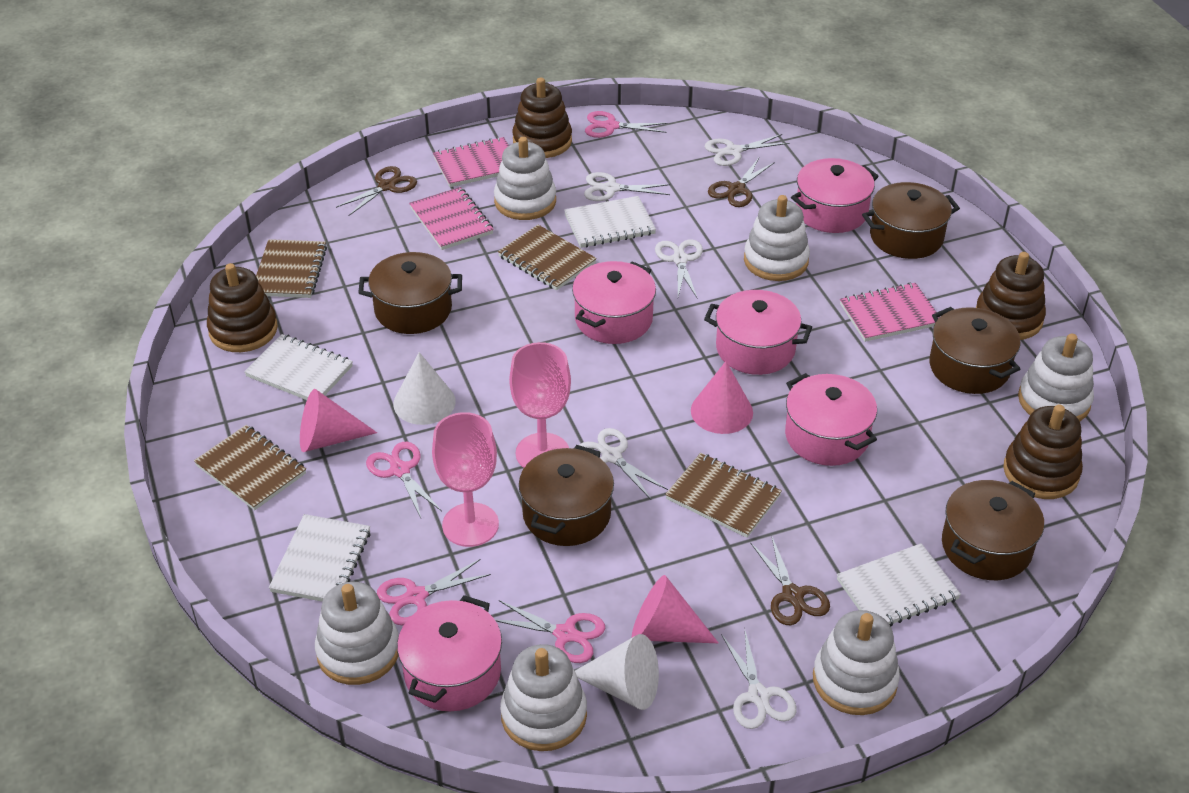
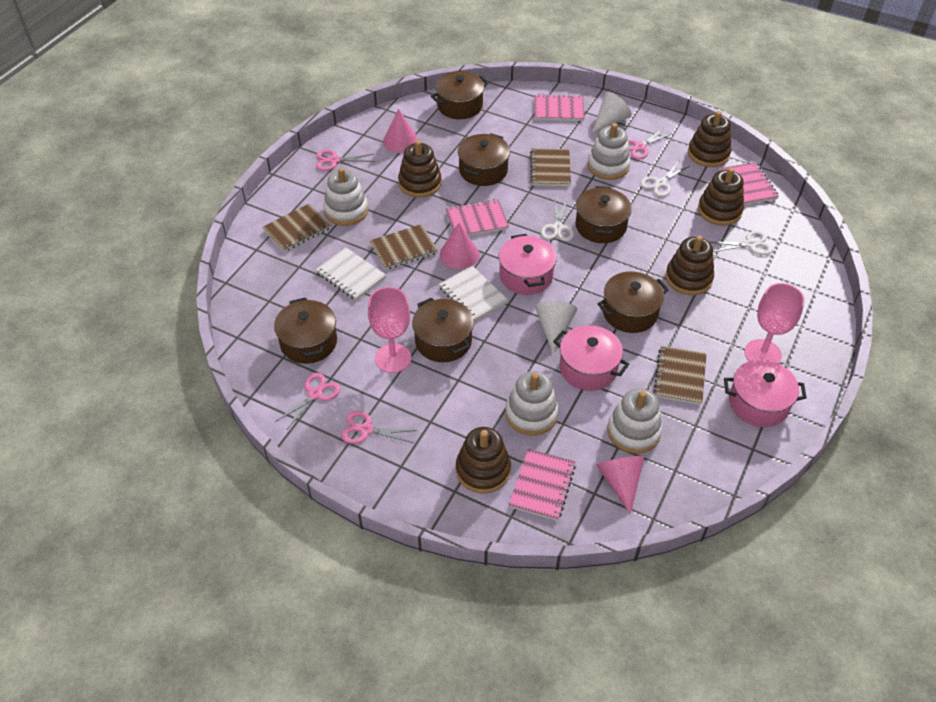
brown pot: [358,252,462,334] [519,445,614,546] [862,182,960,259] [929,307,1021,394] [942,480,1044,580] = 5 -> [274,297,337,364] [412,298,474,362] [431,71,489,119] [458,133,510,186] [575,186,632,243] [598,271,669,333] = 6
brown scissors: [336,166,417,216] [708,158,775,207] [750,535,830,625] = 3 -> none = 0
brown stacking toy: [207,263,278,352] [512,78,572,158] [976,252,1046,340] [1003,405,1083,499] = 4 -> [398,140,441,198] [456,427,511,494] [666,236,714,295] [688,111,731,167] [698,168,744,226] = 5
pink notebook: [409,187,494,250] [433,137,509,187] [840,282,940,342] = 3 -> [446,199,509,236] [509,449,576,521] [534,94,585,121] [720,162,779,205] = 4
pink pot: [397,595,502,711] [572,261,656,344] [704,290,812,375] [785,373,877,466] [791,158,879,233] = 5 -> [498,234,557,295] [553,325,629,391] [724,360,807,427] = 3
white notebook: [244,334,353,400] [269,514,371,602] [564,196,656,248] [837,543,961,626] = 4 -> [315,247,386,300] [439,266,508,322] = 2
white scissors: [579,428,668,499] [584,172,670,201] [655,239,703,299] [705,134,790,166] [721,631,797,729] = 5 -> [541,198,574,242] [640,162,689,197] [710,231,773,255] = 3
white stacking toy: [315,582,399,685] [494,137,556,220] [500,644,587,751] [744,195,810,281] [813,610,900,715] [1018,334,1094,421] = 6 -> [323,168,368,226] [505,371,559,435] [587,123,631,180] [607,389,662,454] = 4

